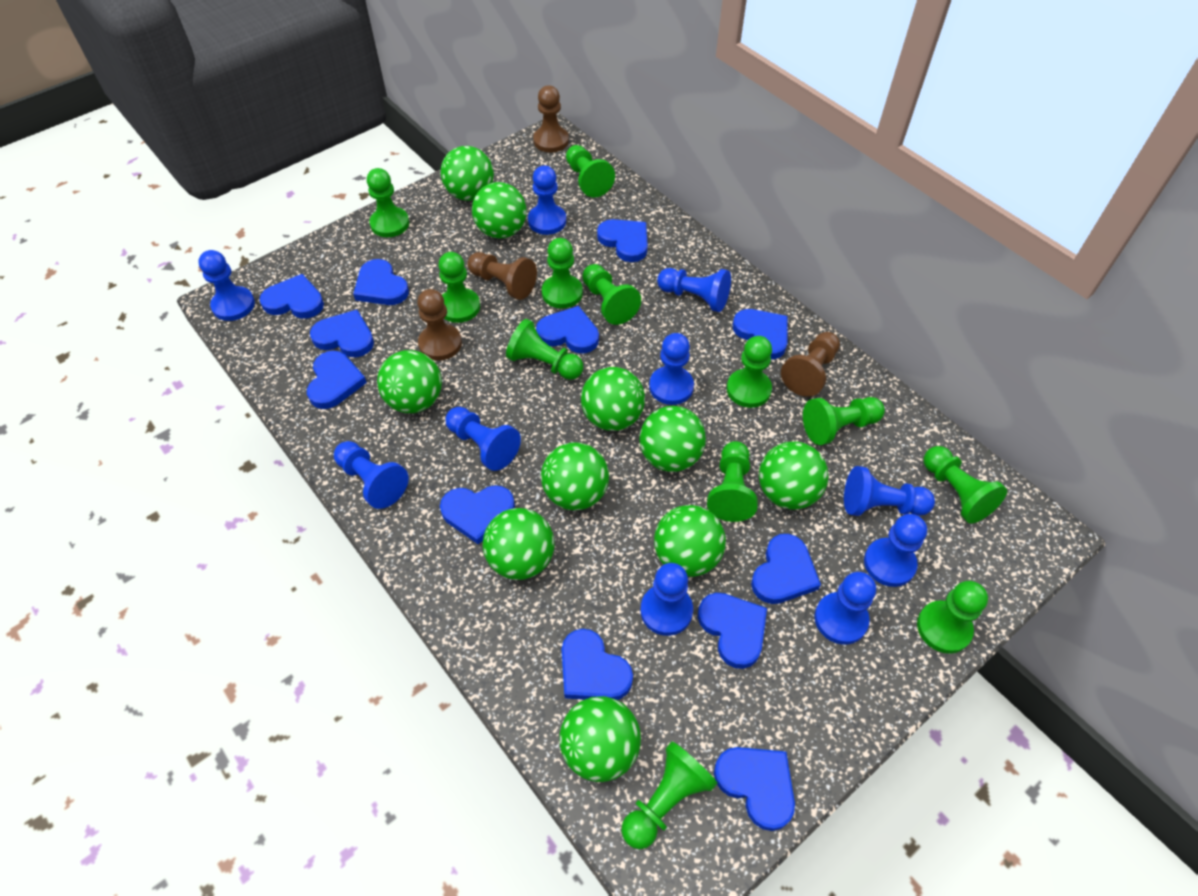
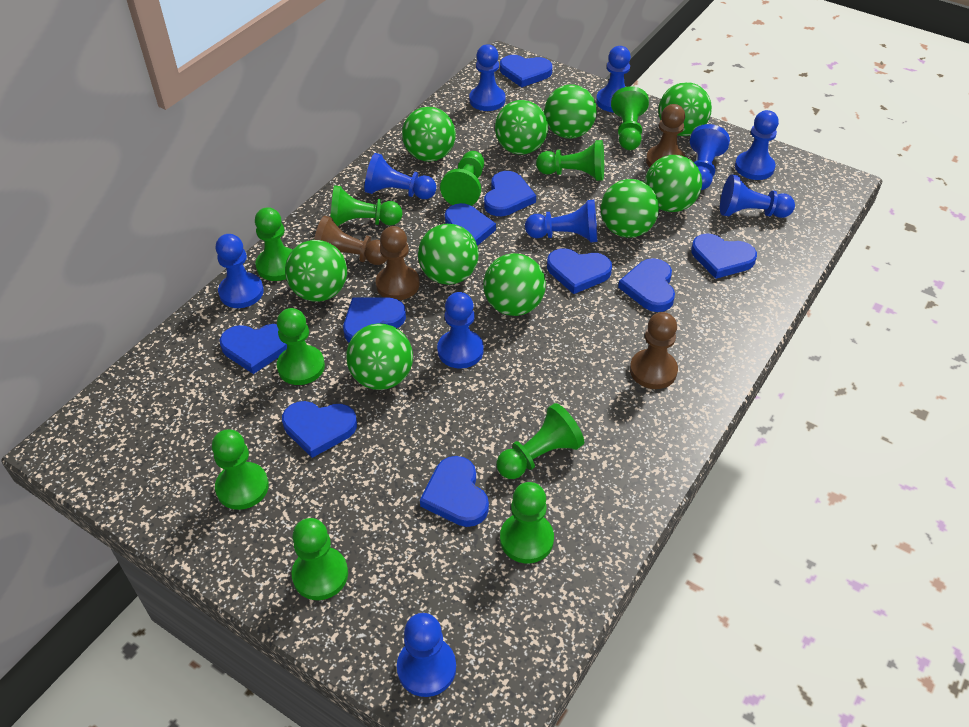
blue heart: [259,274,324,319] [307,351,367,409] [310,310,374,357] [353,259,409,305] [440,485,515,545] [536,306,599,354] [562,629,633,700] [597,219,648,262] [698,593,767,669] [714,747,795,831] [733,309,788,360] [751,534,821,604] = 12 -> [220,324,287,374] [282,401,357,458] [343,298,406,342] [420,456,489,527] [445,203,496,246] [484,171,536,216] [500,55,552,88] [547,248,612,294] [618,258,675,312] [691,234,757,279] = 10
green pawn: [367,168,409,237] [438,252,480,323] [506,319,583,380] [542,238,583,308] [566,145,615,197] [582,264,641,325] [622,741,717,849] [707,441,758,522] [727,336,772,408] [803,397,885,445] [917,581,988,654] [924,446,1007,523] = 12 -> [212,429,269,510] [255,207,292,281] [277,308,325,385] [291,518,348,600] [330,185,403,226] [440,151,484,206] [497,403,584,479] [500,482,554,563] [536,140,604,181] [611,86,649,150] = 10

